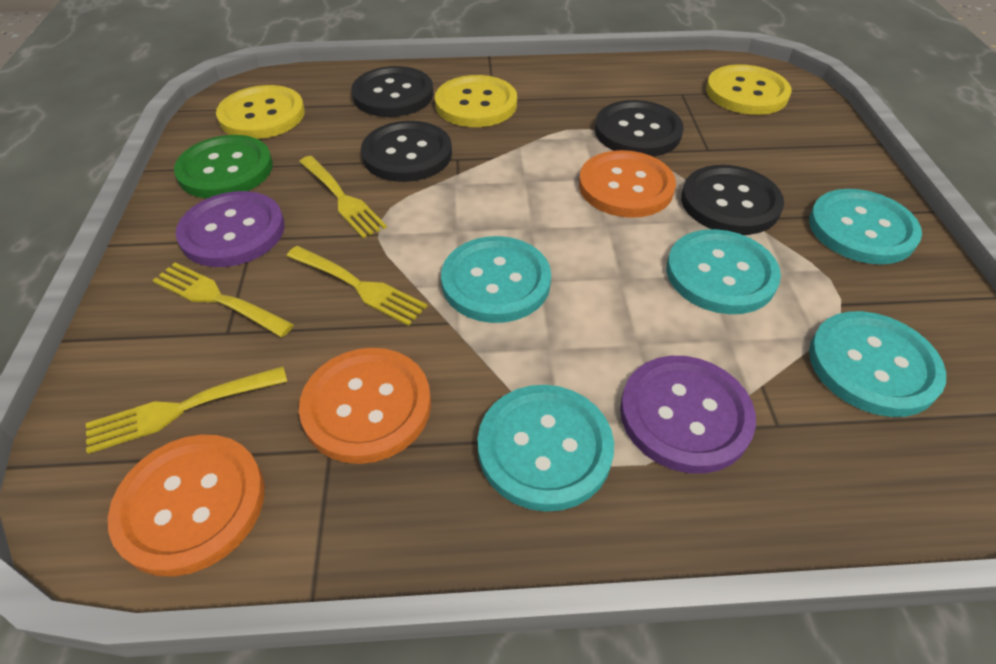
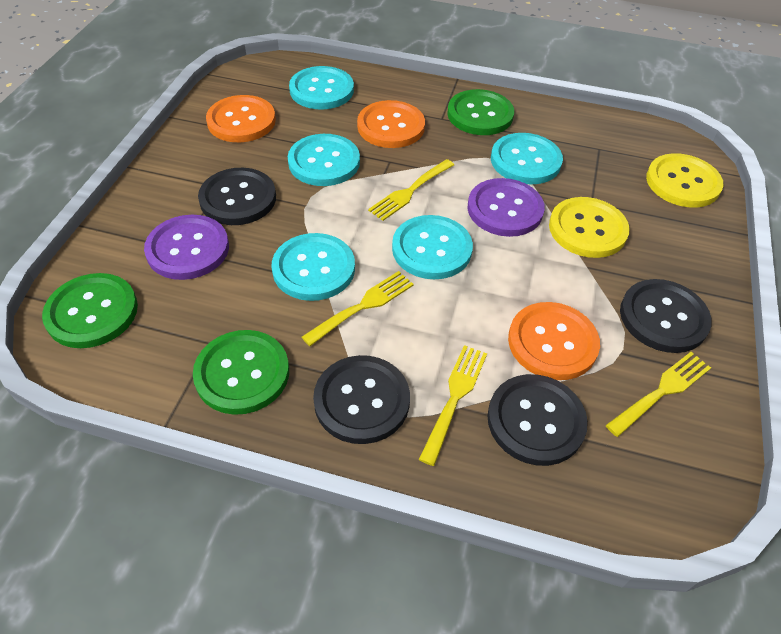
green button: [174,135,273,199] = 1 -> [42,273,138,348] [193,330,289,415] [447,89,514,135] = 3
yellow button: [216,85,305,139] [435,75,517,127] [706,64,791,115] = 3 -> [549,197,630,258] [646,153,724,208] = 2

